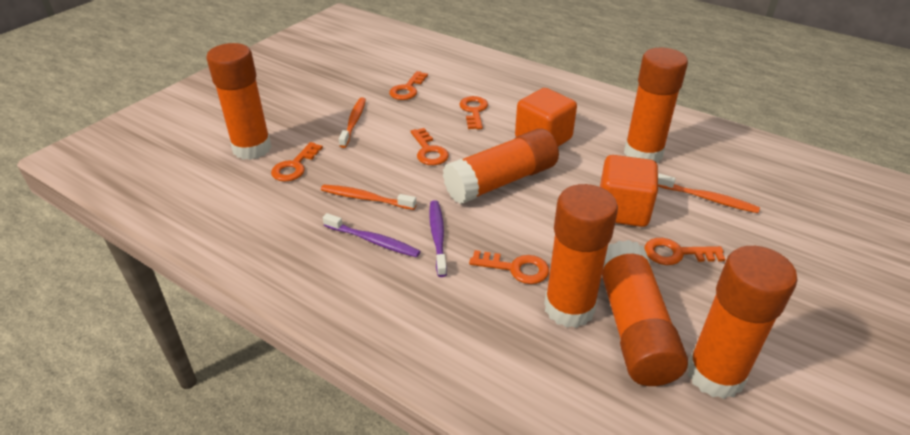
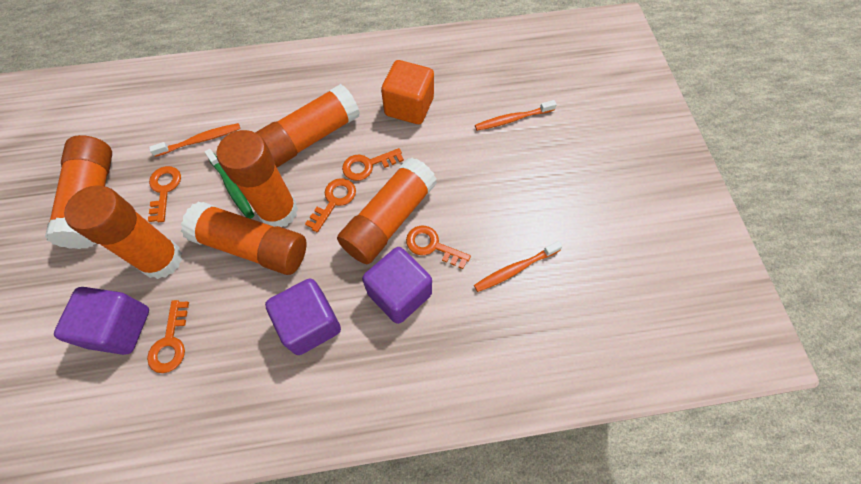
green toothbrush: none = 0 -> [205,149,255,219] = 1
orange cube: [515,88,577,147] [600,155,658,227] = 2 -> [381,60,434,124] = 1
orange key: [271,142,323,182] [389,71,428,100] [411,128,449,165] [459,96,488,130] [469,250,549,284] [644,238,725,265] = 6 -> [147,300,189,373] [148,166,181,222] [305,178,356,232] [342,148,404,181] [406,226,471,269] = 5
purple cube: none = 0 -> [54,287,149,355] [265,279,341,355] [362,247,432,324] = 3
purple toothbrush: [323,213,420,257] [429,200,447,277] = 2 -> none = 0

